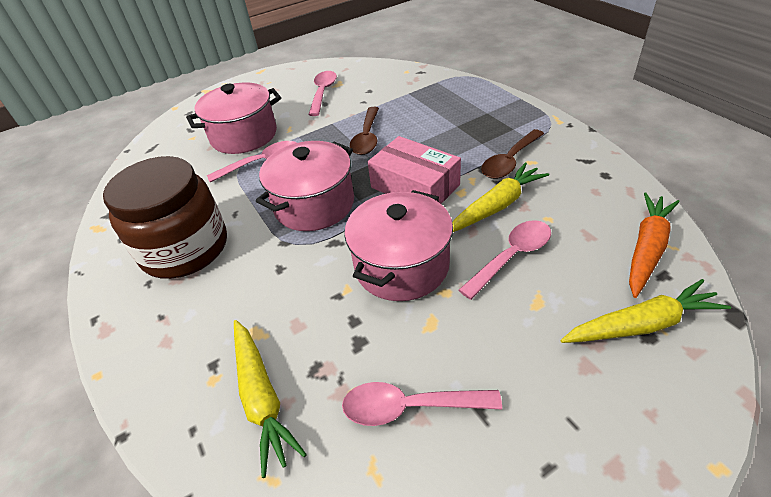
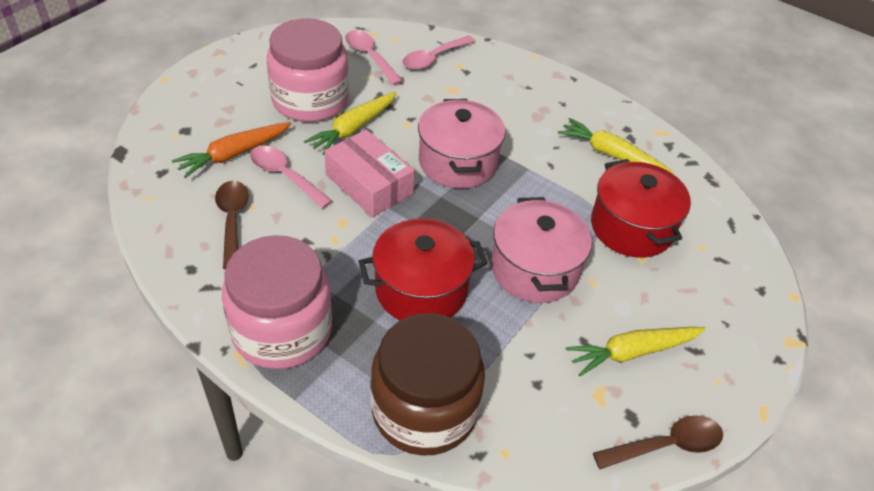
pink jar: none = 0 -> [222,235,332,369] [267,18,349,122] = 2
pink pot: [186,83,281,154] [256,141,354,231] [344,190,453,301] = 3 -> [418,99,505,189] [491,197,592,303] = 2
pink spoon: [207,141,296,183] [308,71,337,116] [342,382,502,426] [459,220,551,300] = 4 -> [250,145,332,208] [345,30,403,85] [402,36,476,70] = 3
red pot: none = 0 -> [358,218,488,320] [591,159,691,258] = 2

